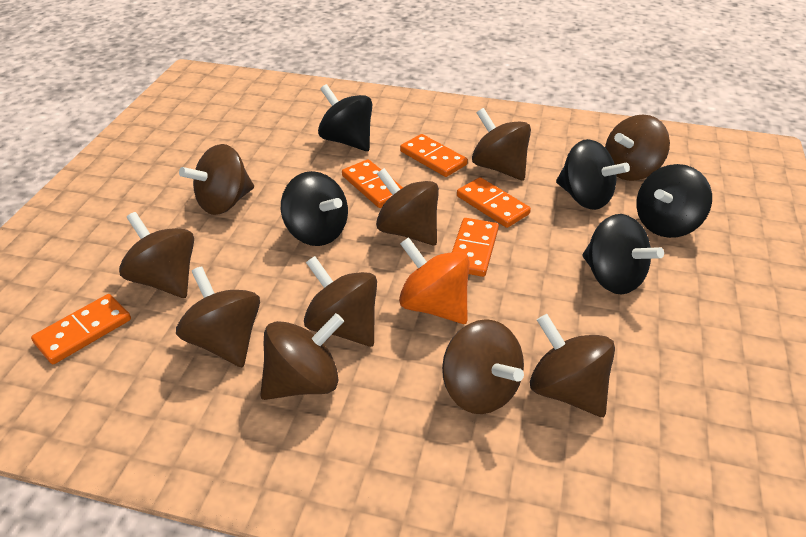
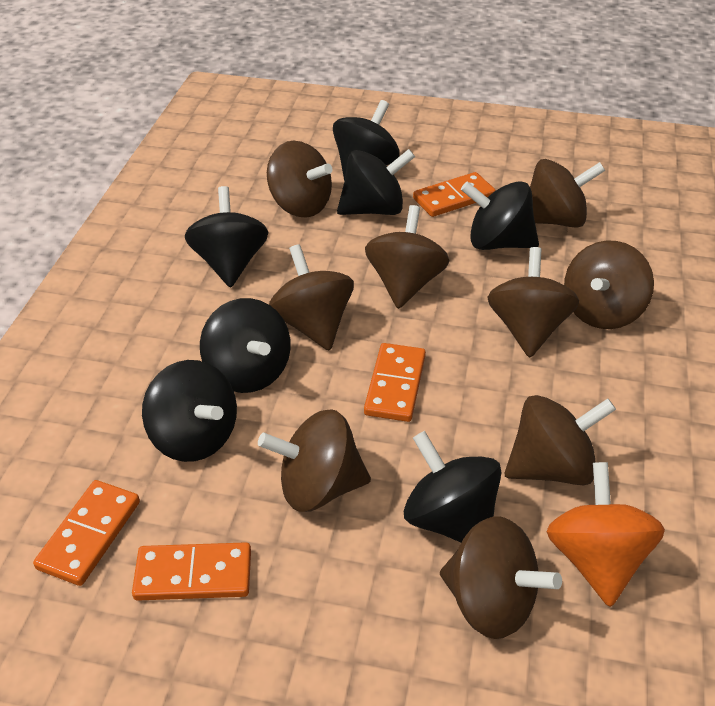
black spinning top: [281,171,348,246] [318,84,372,151] [556,139,630,210] [582,214,664,295] [637,164,712,238] = 5 -> [142,360,237,462] [185,186,269,288] [200,298,291,393] [333,100,399,181] [337,149,415,215] [404,431,501,542] [461,181,539,250] = 7
brown spinning top: [119,212,194,298] [176,266,260,367] [179,144,254,215] [260,313,344,400] [304,256,377,347] [376,168,439,245] [442,319,524,414] [472,108,531,180] [530,314,615,417] [605,115,670,181] = 10 -> [258,409,371,512] [267,141,333,218] [269,244,354,351] [365,205,450,309] [440,516,562,639] [488,247,579,358] [505,395,616,486] [530,159,605,228] [564,241,654,329] = 9
orange domino: [31,294,131,364] [342,159,403,208] [400,134,468,177] [452,218,499,277] [457,177,531,228] = 5 -> [33,480,140,586] [132,542,251,601] [364,343,426,422] [413,172,496,217] = 4

